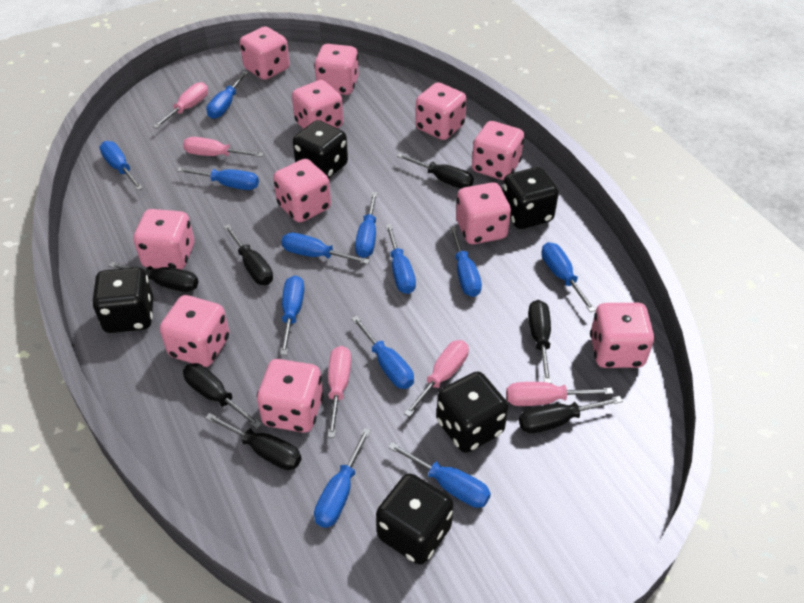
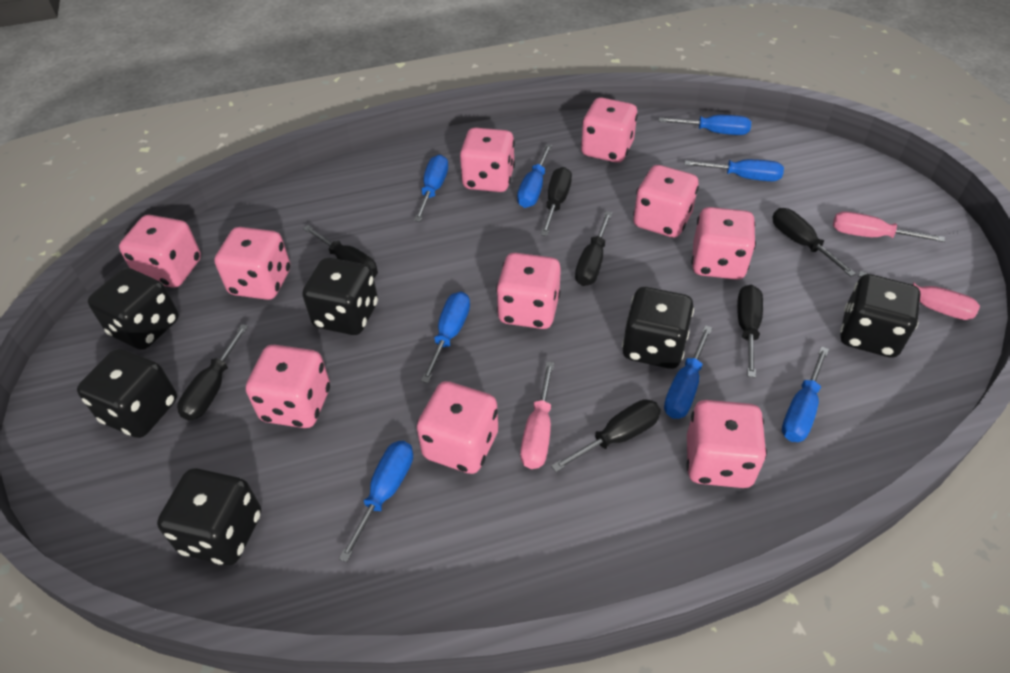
black dice: [92,267,153,333] [293,120,348,179] [376,473,454,565] [436,371,508,453] [502,167,559,229] = 5 -> [77,349,177,438] [88,268,179,350] [157,468,261,565] [302,258,378,335] [622,287,694,369] [840,274,921,358] = 6
blue screwdriver: [99,141,143,190] [177,167,259,190] [206,71,248,119] [280,276,304,355] [281,233,370,264] [314,428,371,528] [351,316,414,389] [355,192,378,258] [385,224,416,294] [388,442,491,508] [449,227,482,297] [541,242,596,312] = 12 -> [339,441,413,562] [414,155,448,222] [421,291,470,383] [517,144,552,208] [659,115,751,135] [664,325,712,419] [685,159,784,181] [782,346,829,442] = 8
pink dice: [133,209,194,270] [160,295,230,367] [240,26,290,80] [257,359,324,433] [273,159,331,223] [292,80,343,129] [314,44,359,95] [415,82,467,140] [456,182,511,244] [472,121,524,180] [590,303,655,368] = 11 -> [119,215,201,288] [214,227,290,300] [246,345,330,428] [417,381,498,474] [460,127,515,192] [496,253,561,329] [581,97,638,163] [633,165,699,238] [686,400,767,488] [691,207,756,280] = 10
pink screwdriver: [153,82,208,128] [183,137,264,157] [327,346,351,438] [404,340,469,417] [506,382,614,406] = 5 -> [520,362,554,469] [833,211,945,242] [858,271,980,320] = 3

